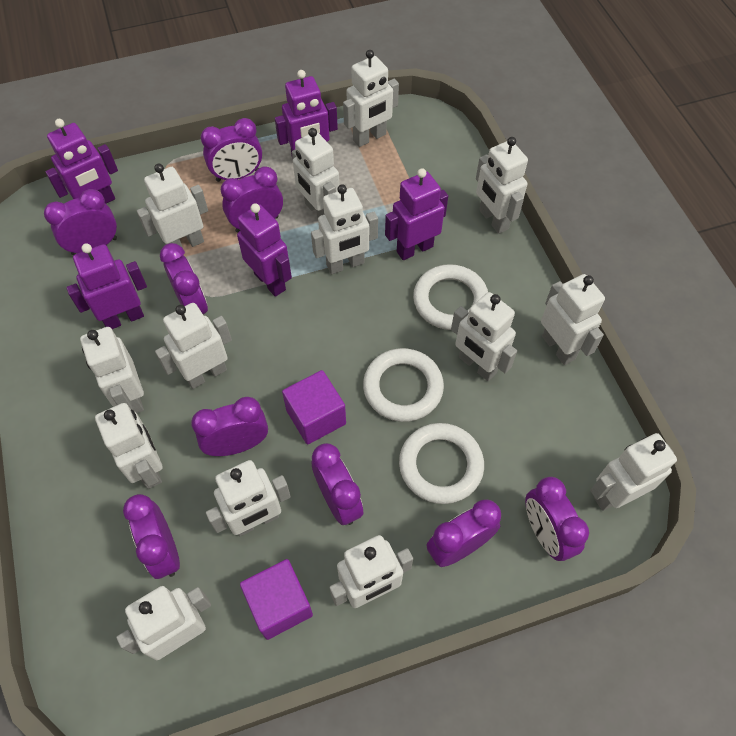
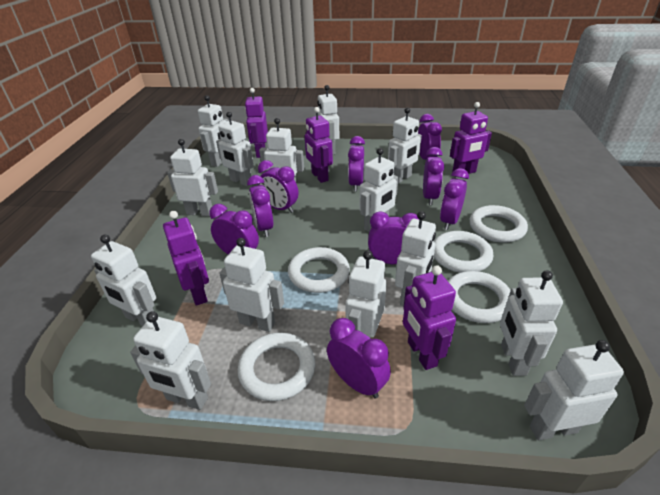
purple cube: [240,559,313,640] [282,370,346,445] = 2 -> none = 0
white ring: [363,348,444,422] [399,423,484,504] [413,264,488,330] = 3 -> [238,333,315,401] [288,247,350,293] [434,231,493,273] [448,271,511,323] [470,205,528,243] = 5

